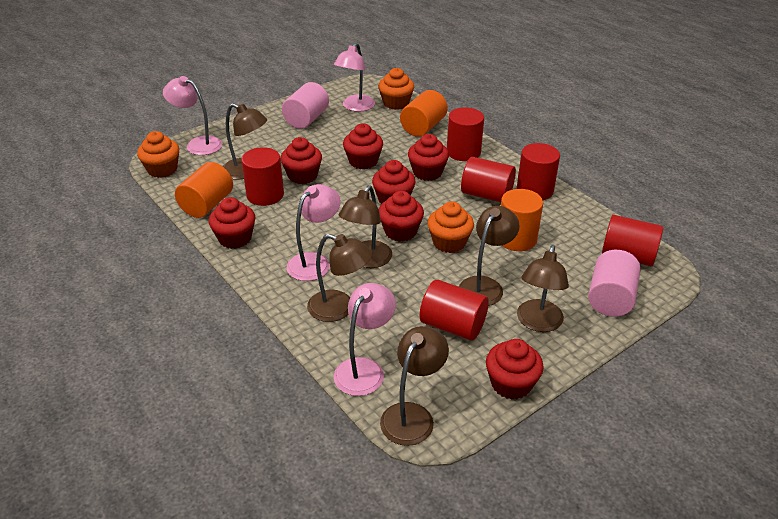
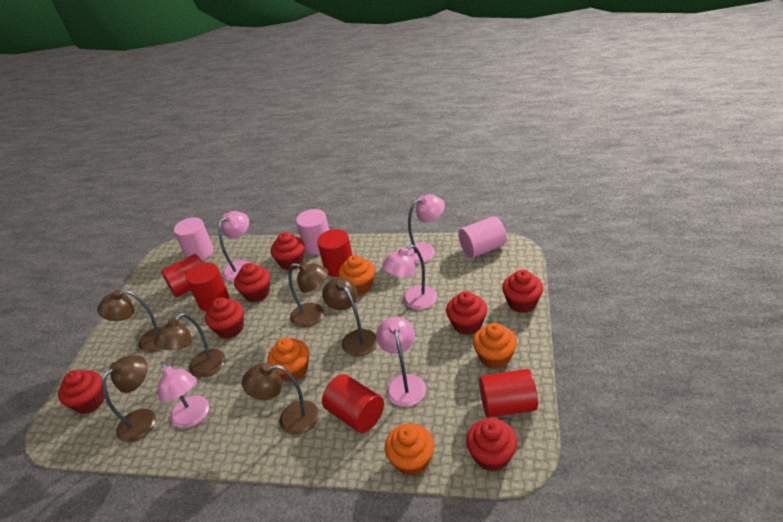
orange cupcake: [137,131,179,178] [378,68,414,110] [427,201,474,253] = 3 -> [268,338,309,382] [339,255,375,295] [385,423,434,476] [473,323,517,369] = 4
orange cylinder: [175,162,233,218] [400,90,448,137] [501,189,543,251] = 3 -> none = 0
pink cylinder: [282,82,329,129] [588,250,641,317] = 2 -> [174,217,213,260] [296,209,329,255] [458,216,507,258] = 3
pink lamp: [163,76,222,155] [287,184,341,281] [334,43,375,112] [334,283,396,396] = 4 -> [158,361,209,428] [218,211,250,281] [376,317,426,407] [382,245,437,310] [408,194,445,263] = 5
red cylinder: [241,147,284,206] [420,280,489,341] [447,107,484,161] [461,157,516,202] [517,143,560,200] [602,215,663,266] = 6 -> [161,254,203,297] [186,262,229,311] [317,229,353,277] [322,374,384,433] [479,369,538,418] = 5

